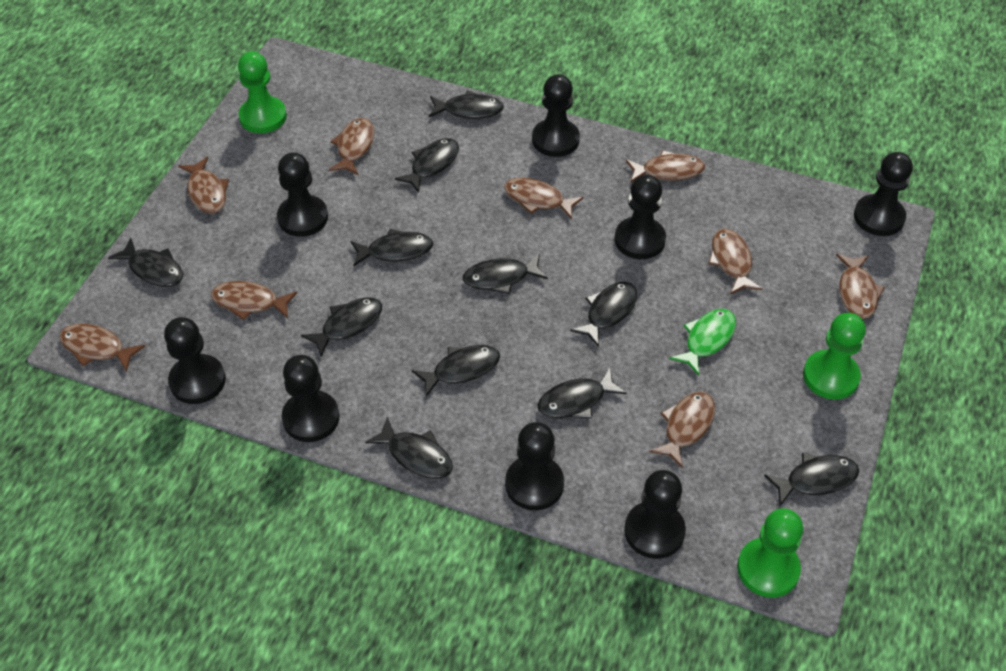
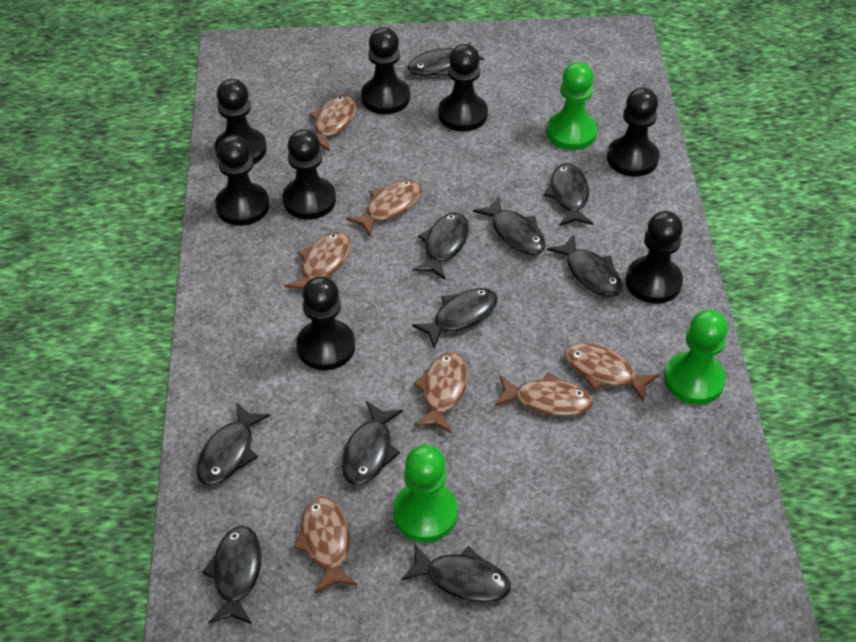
black fish: [108,238,183,287] [301,297,382,356] [350,229,433,266] [365,417,453,479] [395,138,459,193] [412,345,500,397] [429,90,504,119] [463,254,548,294] [537,368,627,418] [570,282,637,347] [764,453,859,506] = 11 -> [197,402,270,486] [202,525,261,624] [342,401,403,485] [401,543,511,602] [407,42,484,76] [412,212,469,280] [412,288,497,348] [473,196,546,255] [544,163,593,226] [547,234,623,297] = 10
brown fish: [59,323,145,372] [178,157,229,214] [211,281,297,320] [329,118,374,175] [504,178,584,219] [626,150,705,183] [650,392,715,468] [708,229,762,295] [836,254,885,319] = 9 -> [284,231,351,289] [294,497,357,594] [309,95,357,152] [346,180,422,236] [413,352,468,433] [495,372,593,416] [565,343,659,402] = 7
green fish: [669,309,736,376] = 1 -> none = 0

